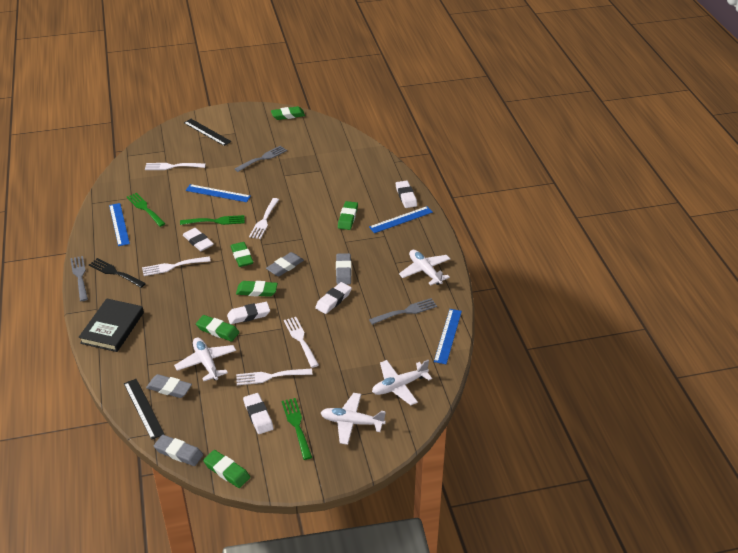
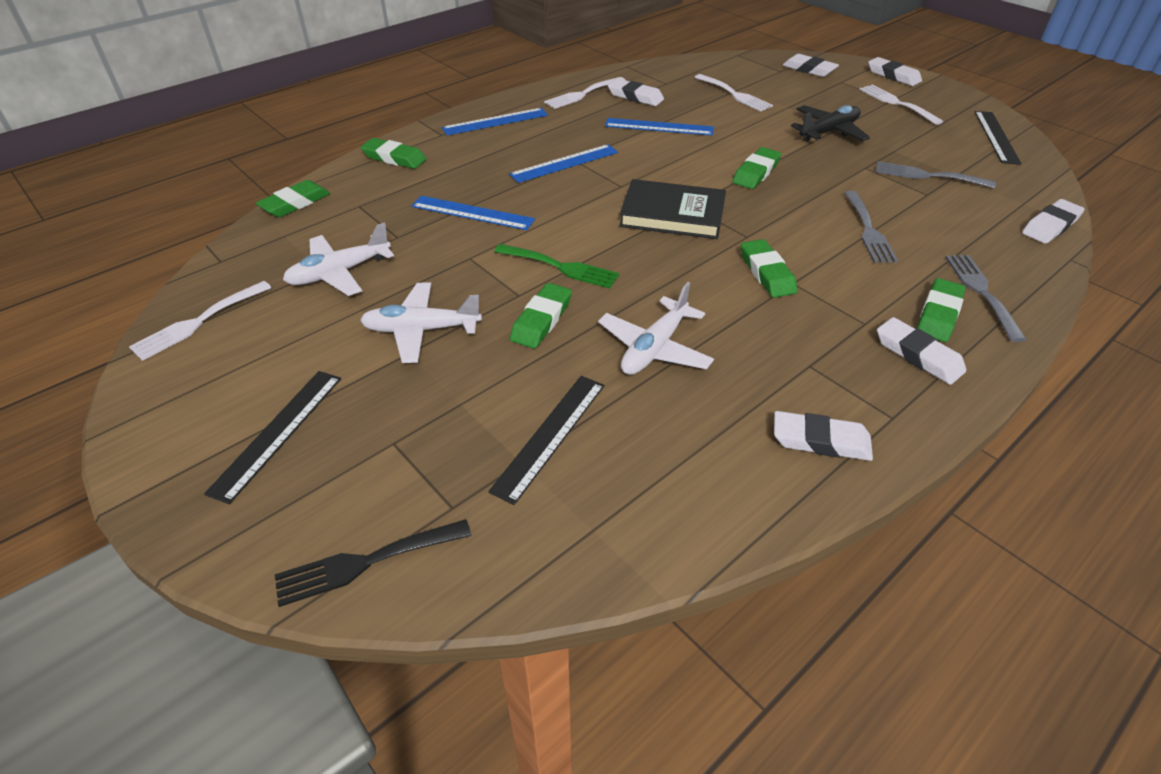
black plane: none = 0 -> [791,105,870,142] = 1
black ruler: [124,379,165,440] [184,119,232,146] = 2 -> [204,371,341,504] [488,376,604,505] [975,111,1022,164] = 3
green fork: [126,193,166,227] [180,215,245,225] [282,398,312,460] = 3 -> [494,244,619,289] = 1
grey eraser: [146,374,192,398] [154,435,203,466] [266,252,304,277] [336,253,352,285] = 4 -> none = 0
white eraser: [183,228,214,251] [227,302,270,324] [243,393,274,434] [315,282,352,314] [396,181,417,208] = 5 -> [608,78,664,106] [774,411,873,461] [783,54,839,77] [868,57,922,86] [877,317,966,385] [1022,199,1085,244] = 6
white fork: [142,257,211,276] [145,163,206,170] [236,369,313,385] [249,198,279,239] [284,317,319,368] = 5 -> [129,281,271,361] [544,77,625,109] [694,74,773,111] [859,85,943,125] = 4
white plane: [174,337,236,381] [321,393,386,445] [372,360,432,405] [399,250,450,286] = 4 -> [283,223,394,296] [360,282,482,363] [598,282,714,375] = 3

